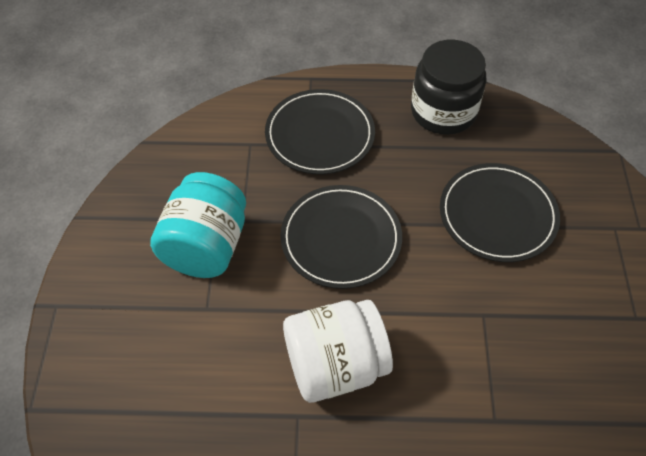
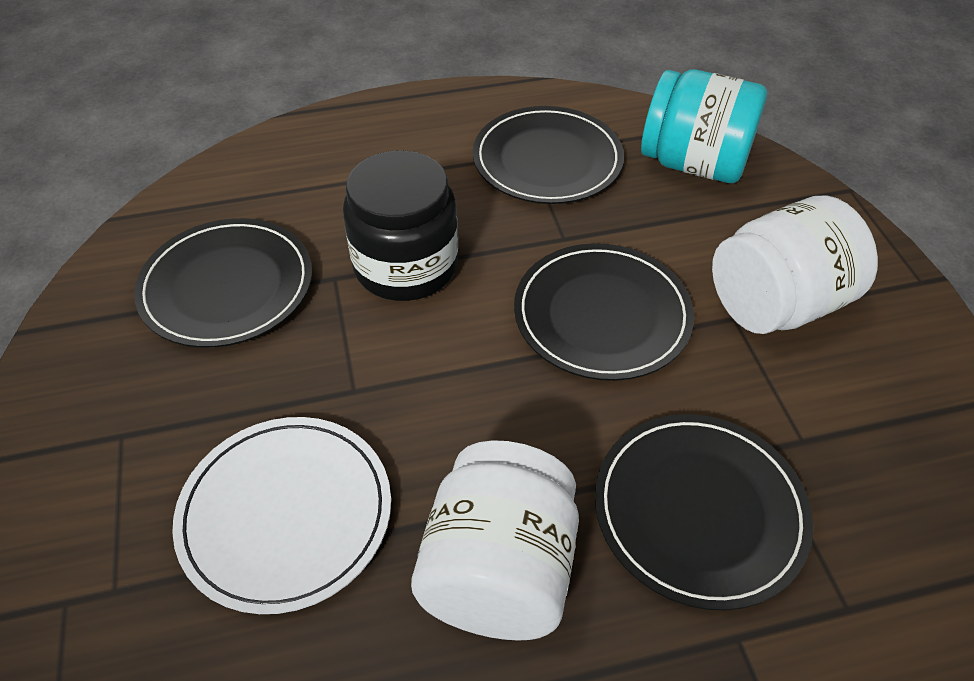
black plate: [265,89,375,174] [281,185,402,289] [440,163,560,262] = 3 -> [134,218,312,348] [473,106,624,204] [514,243,694,381] [595,414,813,610] = 4
white jar: [283,300,393,403] = 1 -> [411,440,579,641] [712,196,878,334] = 2
white plate: none = 0 -> [172,417,391,614] = 1

